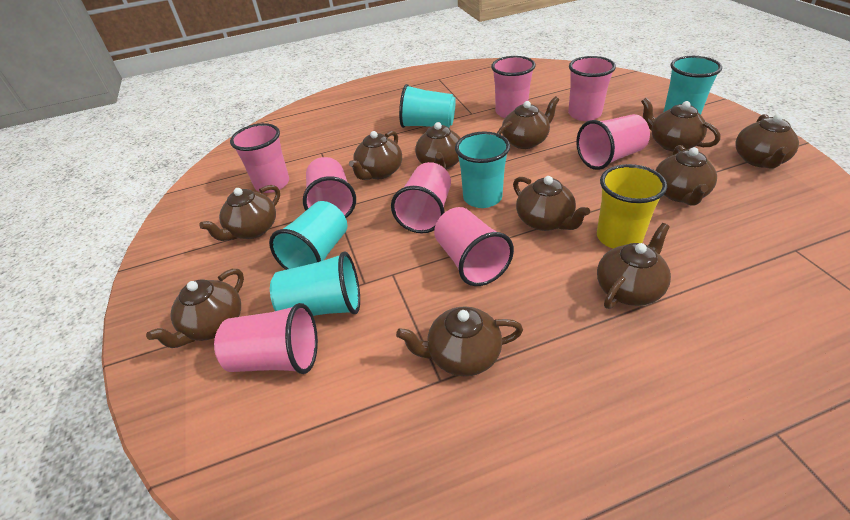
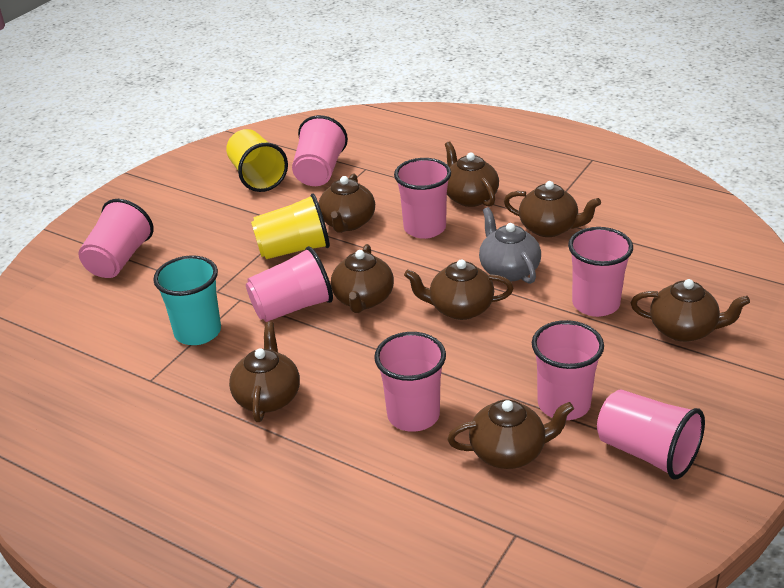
brown teapot: [146,269,244,348] [199,185,280,241] [349,131,402,180] [396,306,523,376] [415,122,460,170] [497,96,559,149] [513,176,590,231] [597,223,671,309] [641,98,721,152] [655,145,717,205] [736,114,799,169] = 11 -> [229,322,300,422] [319,174,375,233] [331,244,394,313] [404,259,514,320] [445,141,499,207] [447,400,574,469] [504,181,601,237] [631,279,750,342] = 8
grey teapot: none = 0 -> [479,207,541,284] = 1
turquoise cup: [269,201,347,270] [270,251,360,316] [399,84,456,128] [455,132,510,208] [664,56,722,115] = 5 -> [153,255,221,345] = 1
yellow cup: [597,164,667,249] = 1 -> [226,129,288,192] [251,194,330,259] = 2

